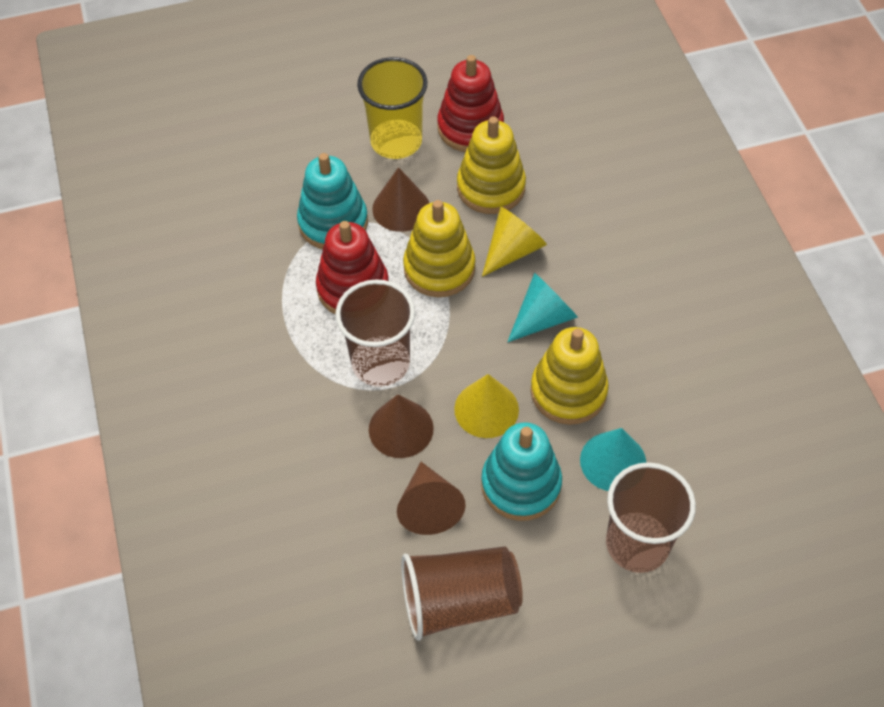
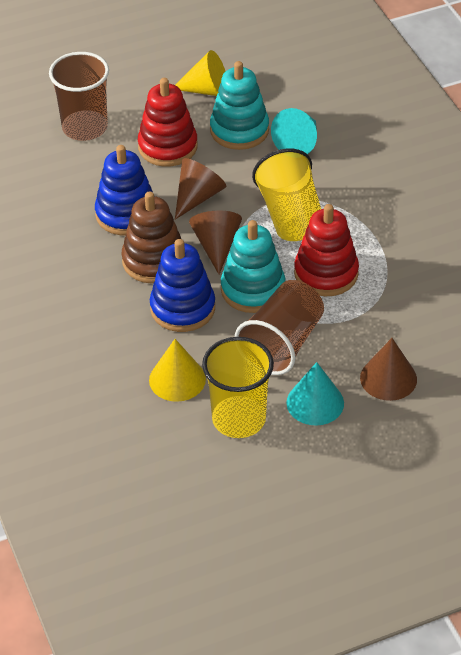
blue stacking toy: none = 0 -> [95,145,153,235] [150,239,215,332] = 2
brown cup: [335,279,415,387] [401,546,523,641] [606,462,696,573] = 3 -> [49,52,109,141] [235,280,324,375] = 2
brown stacking toy: none = 0 -> [121,191,181,283] = 1
yellow cup: [357,57,428,159] = 1 -> [202,337,274,438] [252,148,321,241] = 2
yellow stacking toy: [403,200,475,297] [457,116,526,214] [530,327,609,425] = 3 -> none = 0

